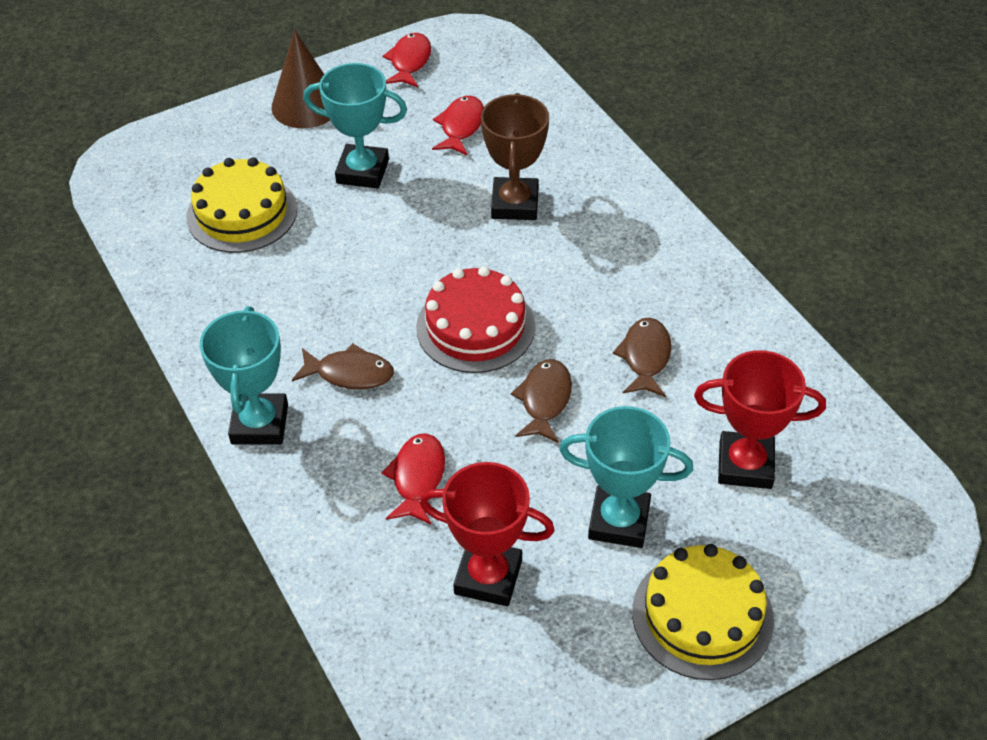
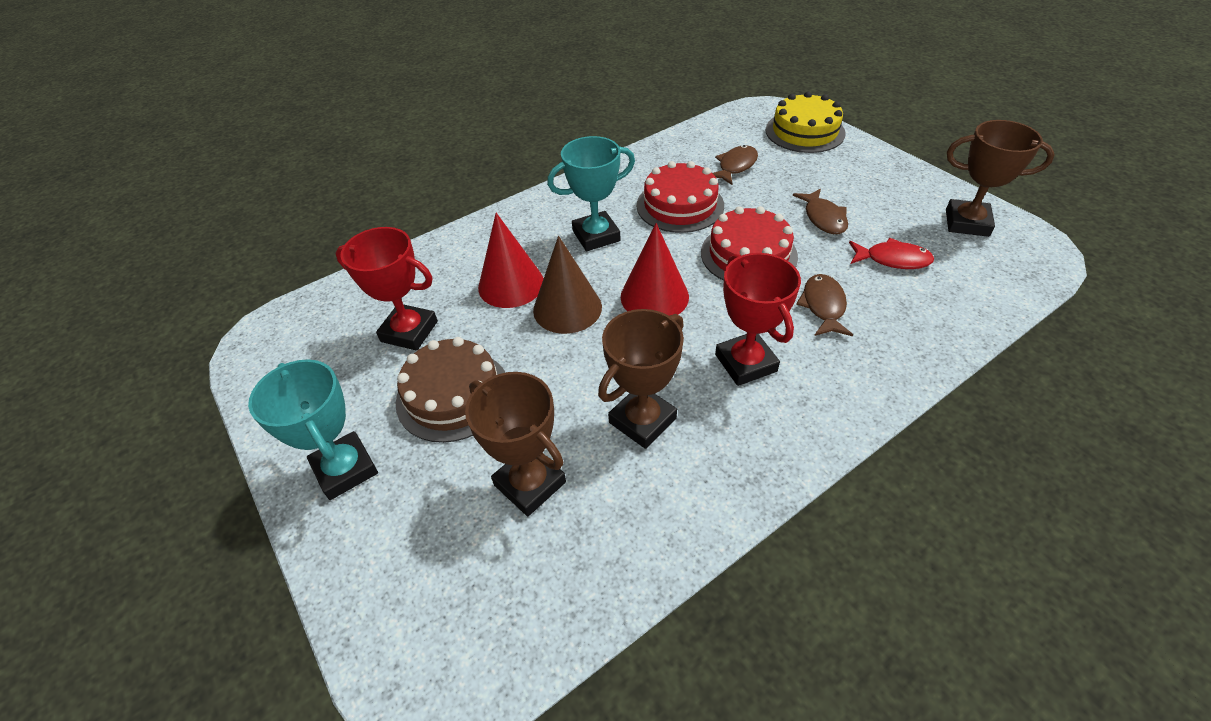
brown cake: none = 0 -> [396,337,506,443] = 1
brown trophy: [481,93,549,220] = 1 -> [465,372,566,516] [598,309,684,449] [946,120,1055,237] = 3
red cake: [416,266,535,373] = 1 -> [637,161,724,233] [701,206,798,281] = 2
red cone: none = 0 -> [478,213,544,308] [621,223,689,316] = 2
red fish: [381,433,445,524] [382,33,431,87] [432,96,484,155] = 3 -> [849,238,934,269] = 1
turquoise trophy: [200,306,288,445] [303,63,407,189] [559,406,693,548] = 3 -> [248,359,378,500] [547,136,635,251] = 2
yellow cake: [186,157,297,253] [632,544,774,680] = 2 -> [766,92,846,153] = 1

